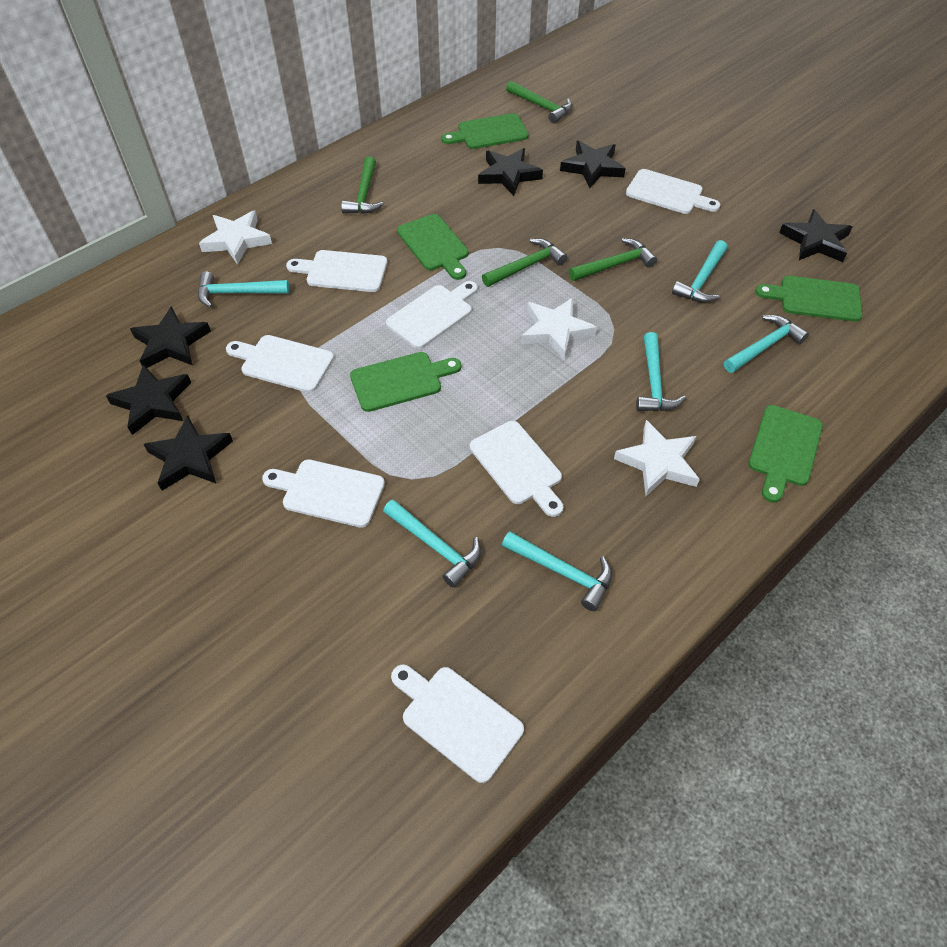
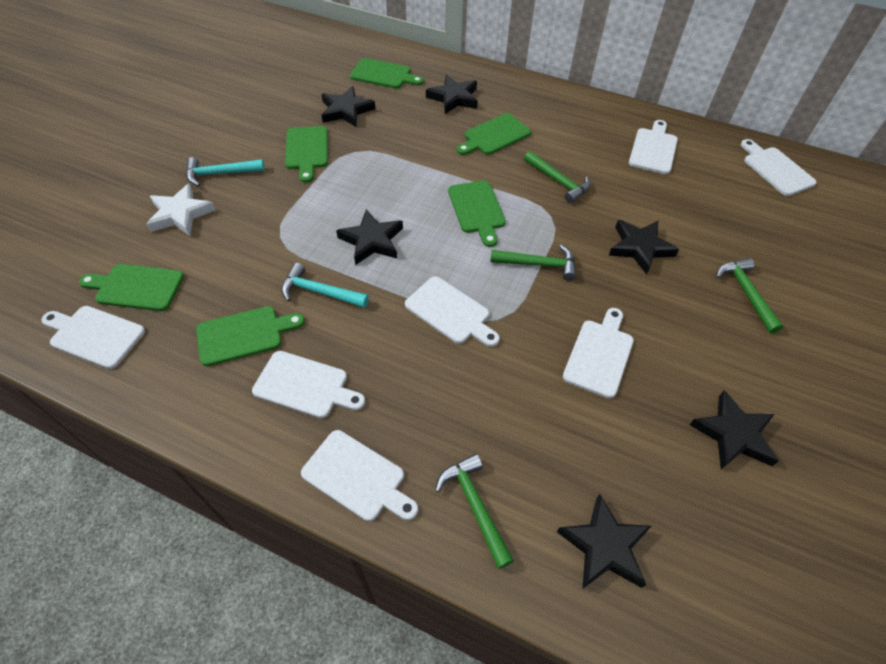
green cutting board: [350,352,461,412] [397,214,469,280] [441,113,529,149] [748,405,823,503] [755,276,863,322] = 5 -> [79,264,184,311] [196,306,305,366] [285,126,328,183] [350,58,424,89] [448,180,506,247] [457,113,531,155] = 6
turquoise hammer: [198,271,289,308] [383,499,481,588] [502,531,612,611] [636,332,686,411] [672,240,728,303] [724,315,809,373] = 6 -> [186,157,265,186] [281,263,369,308] = 2
white star: [199,211,272,265] [521,298,597,360] [614,420,700,496] = 3 -> [146,183,215,236] = 1

